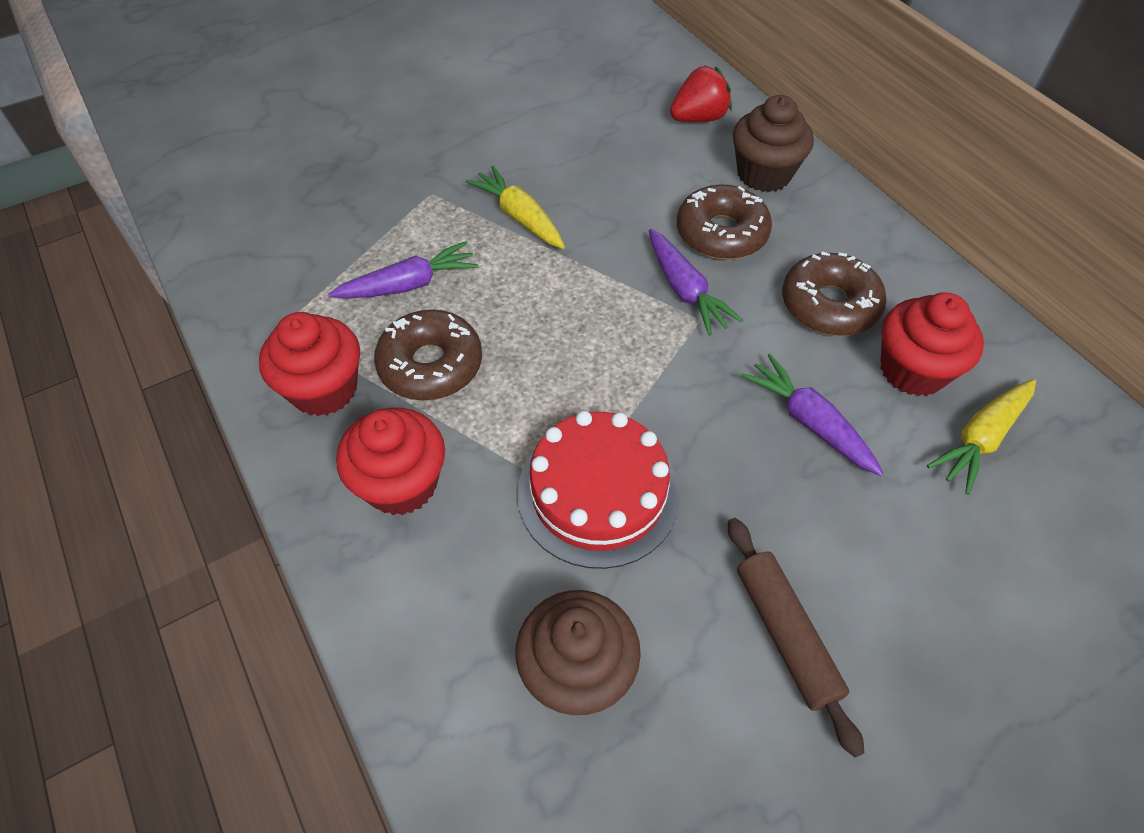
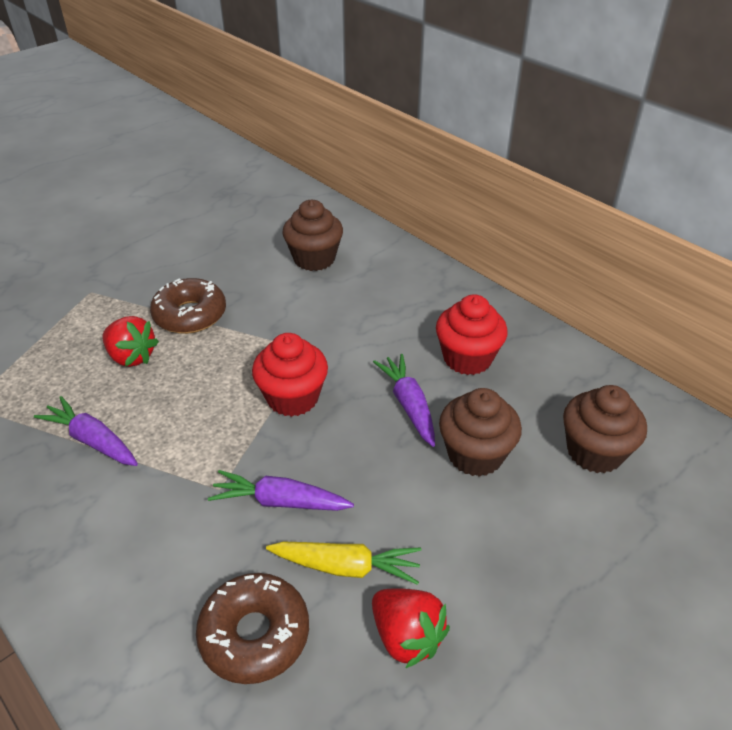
brown cupcake: [515,590,641,715] [733,95,814,192] = 2 -> [282,200,343,271] [439,388,522,477] [563,385,647,473] = 3
brown donut: [374,310,482,401] [677,184,772,260] [782,251,887,336] = 3 -> [150,278,226,334] [196,573,309,684] = 2
brown rolling pin: [728,518,864,757] = 1 -> none = 0
red cake: [517,411,680,569] = 1 -> none = 0
red cupcake: [259,312,360,416] [336,408,445,515] [880,292,984,396] = 3 -> [252,333,328,417] [436,294,508,375] = 2
red strawberry: [670,65,732,122] = 1 -> [103,316,159,367] [372,588,450,668] = 2
yellow carrot: [465,166,565,249] [927,379,1036,495] = 2 -> [266,542,421,585] = 1

